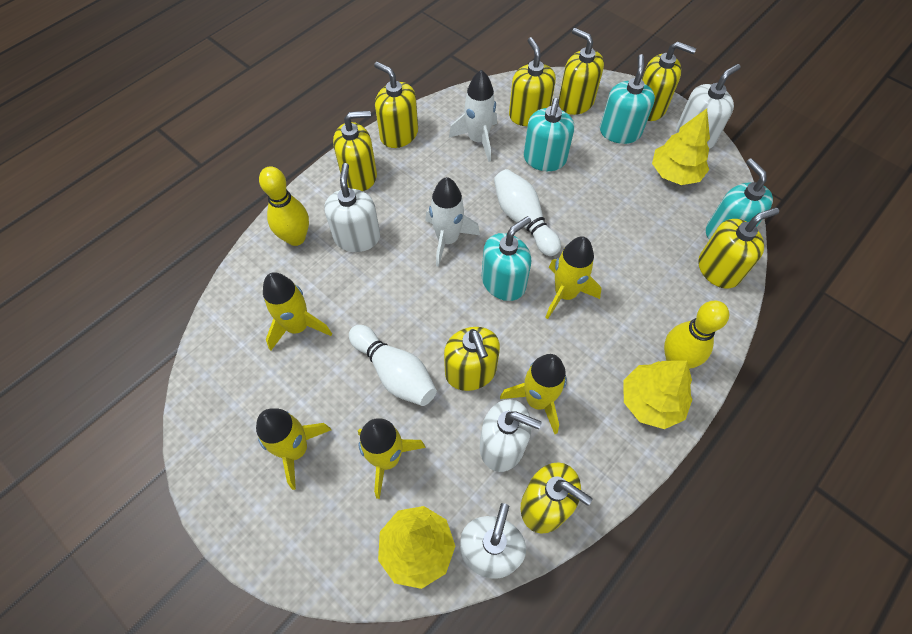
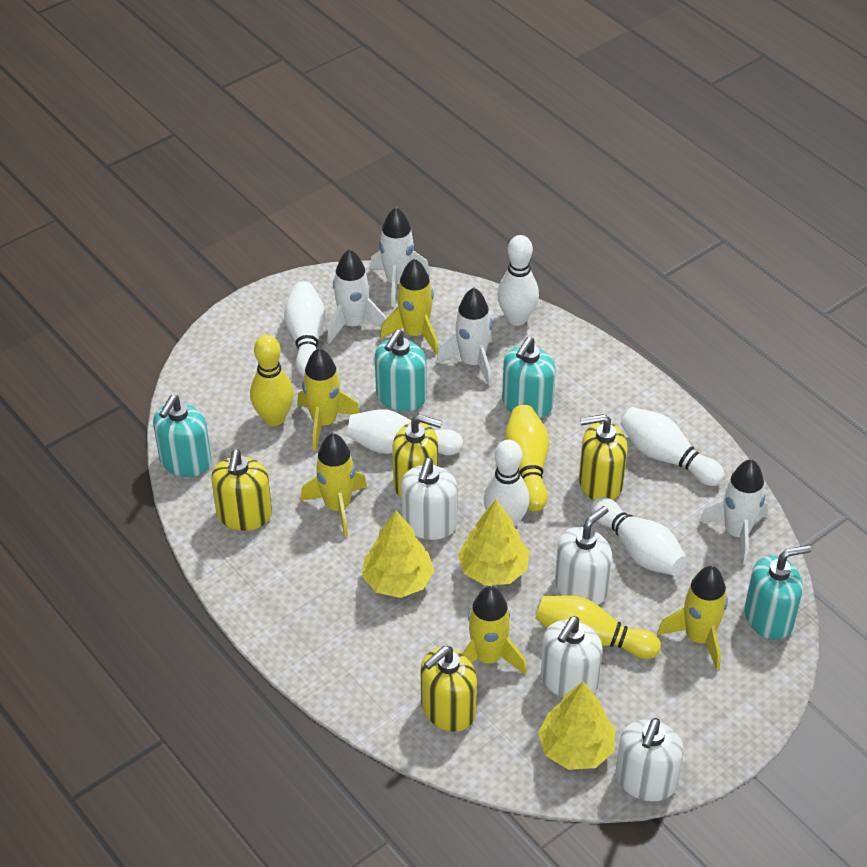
white bowling pin: [349,325,437,406] [494,169,561,256] = 2 -> [284,281,326,377] [347,409,463,455] [483,440,530,528] [497,235,539,326] [591,497,688,576] [620,407,725,486] = 6
white rocket: [425,177,480,267] [449,70,497,162] = 2 -> [327,249,386,344] [370,207,430,307] [436,288,492,386] [699,459,768,564] = 4
yellow bowling pin: [259,166,309,246] [664,301,729,369] = 2 -> [250,335,294,426] [505,405,549,512] [536,596,661,659] = 3
yellow soap dispenser: [333,111,377,191] [374,62,418,148] [444,327,500,391] [509,37,556,126] [521,462,592,533] [559,28,604,115] [642,42,696,121] [699,207,779,289] = 8 -> [211,449,272,531] [392,414,442,498] [421,646,477,732] [579,414,628,500] = 4

